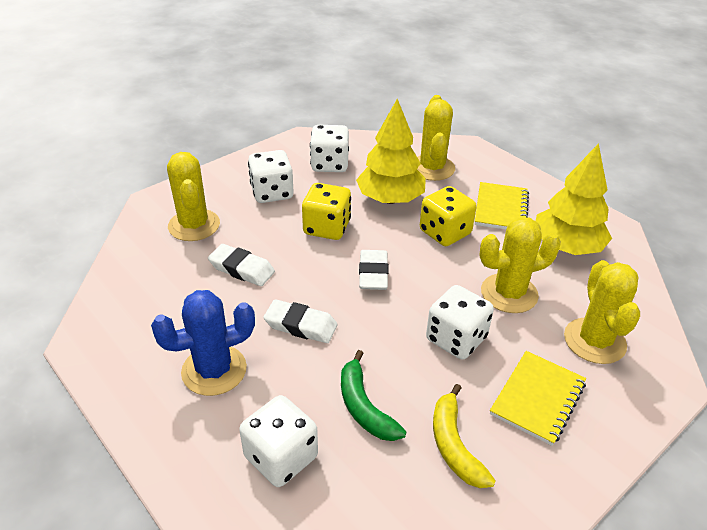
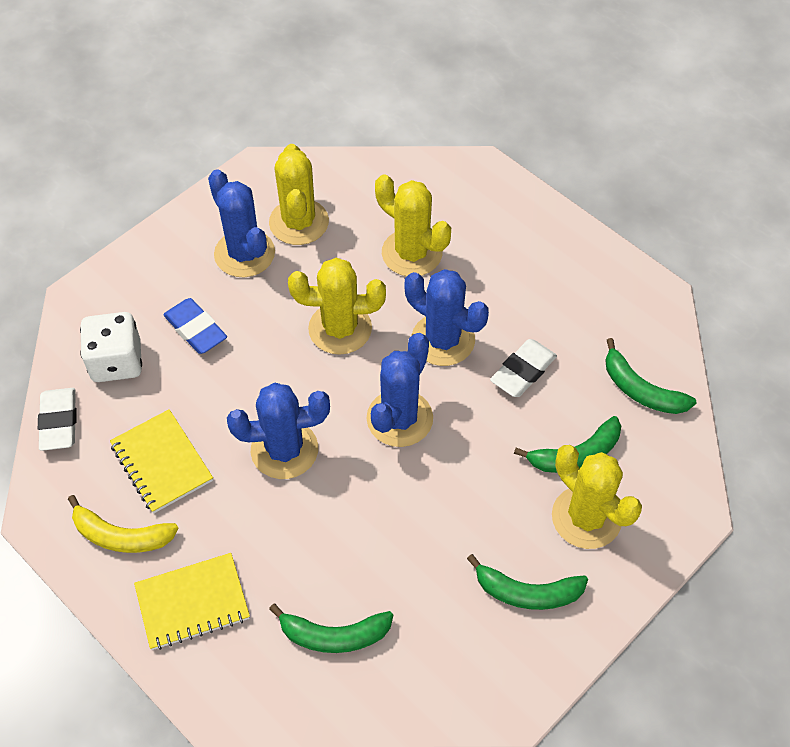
blue cactus: [151,290,255,396] = 1 -> [208,169,275,277] [227,383,330,479] [367,333,433,447] [405,269,489,366] = 4
blue eraser: none = 0 -> [163,298,227,354] = 1
green banana: [341,350,406,441] = 1 -> [269,604,393,653] [467,554,588,610] [514,416,621,473] [605,338,696,414] = 4
white dice: [239,395,318,487] [248,150,294,203] [310,125,349,172] [426,285,494,359] = 4 -> [80,312,142,382] = 1
white eraser: [208,244,275,286] [263,299,338,343] [359,250,389,290] = 3 -> [38,388,77,451] [490,339,557,397] = 2
yellow dice: [302,183,351,240] [420,186,477,246] = 2 -> none = 0
yellow tree: [356,99,426,204] [536,143,612,255] = 2 -> none = 0

